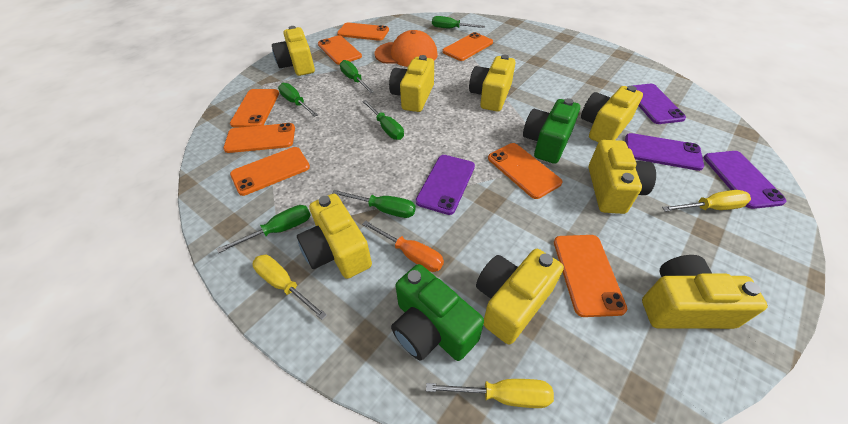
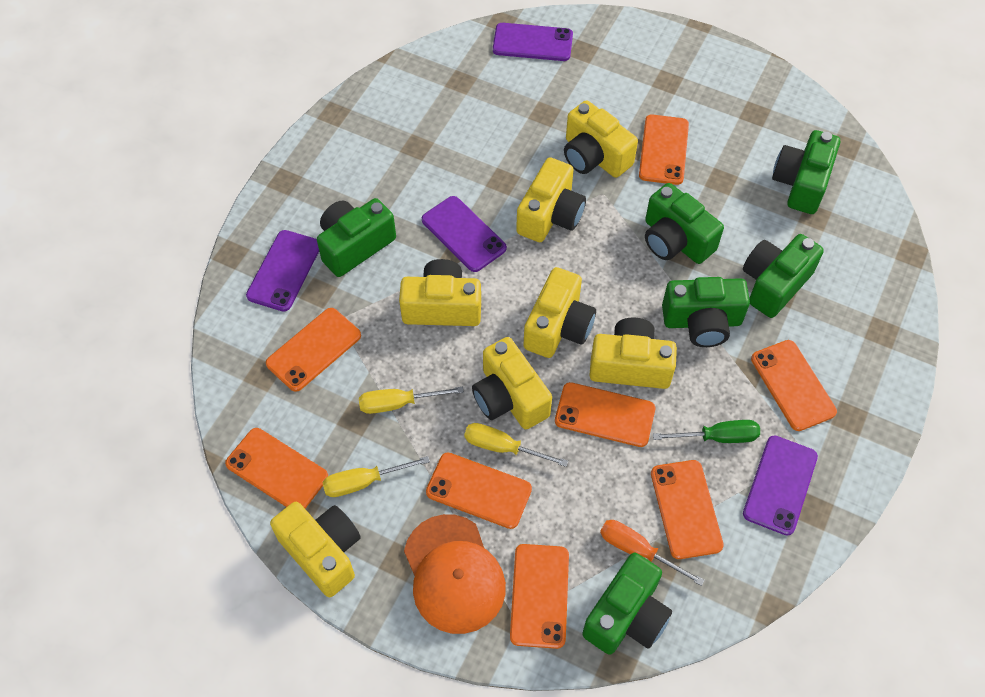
green camera: [391,264,484,361] [523,98,580,164] = 2 -> [317,198,396,277] [582,553,672,655] [645,183,724,264] [662,277,750,347] [743,234,824,318] [772,130,840,214] = 6
green screwdriver: [217,205,311,253] [278,83,318,117] [332,190,416,218] [340,60,374,93] [362,100,404,140] [432,16,485,28] = 6 -> [653,420,760,443] = 1
yellow camera: [272,26,315,76] [297,194,372,279] [389,55,434,112] [469,55,515,112] [476,249,564,345] [581,86,643,142] [589,140,656,214] [642,255,768,329] = 8 -> [270,502,361,597] [399,259,481,326] [472,337,552,429] [516,157,586,242] [523,267,596,358] [564,100,638,178] [590,318,677,389] = 7

